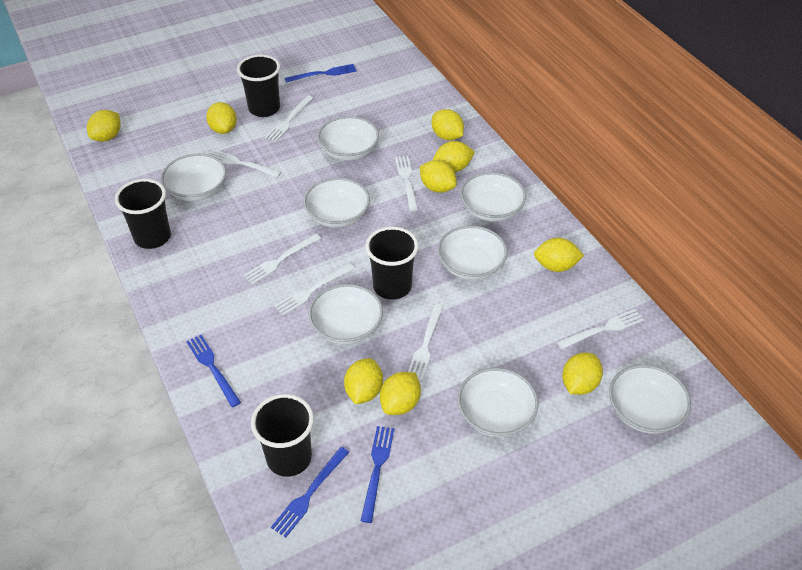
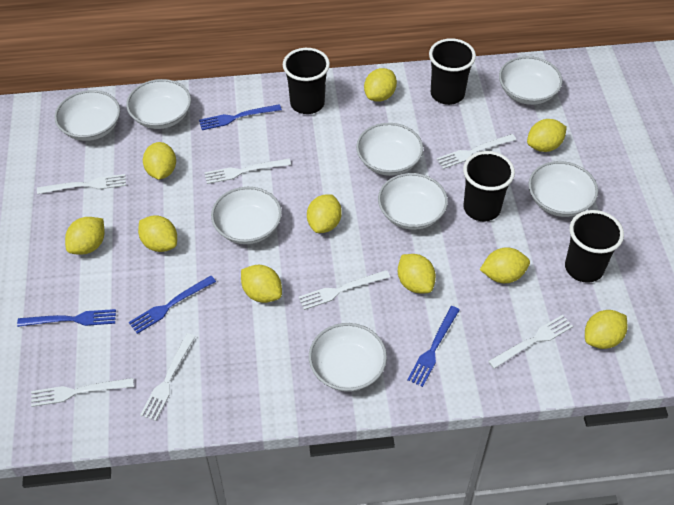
yellow lemon: [87,110,121,142] [206,102,237,134] [344,358,383,404] [380,372,421,415] [420,160,457,193] [432,109,464,141] [433,141,475,172] [534,238,584,272] [562,352,603,395] = 9 -> [65,217,105,255] [138,215,177,252] [143,142,176,179] [241,265,282,303] [307,194,342,233] [364,68,397,102] [398,254,436,293] [480,247,530,283] [527,119,567,152] [585,310,627,349] = 10

